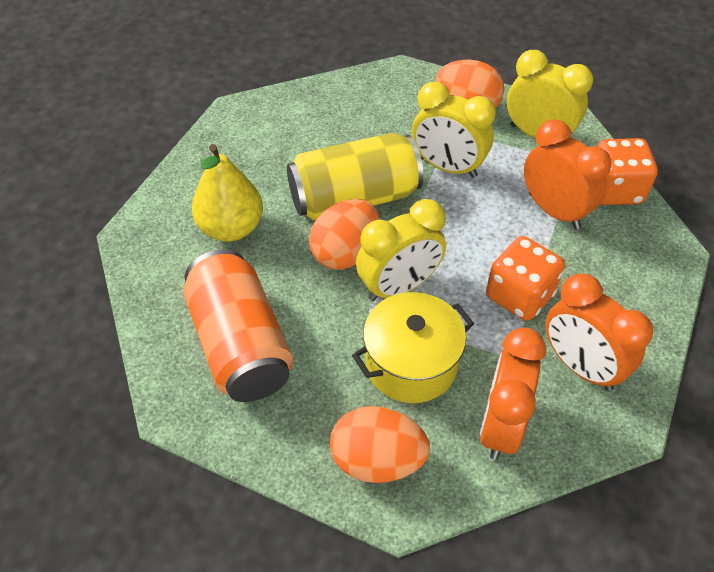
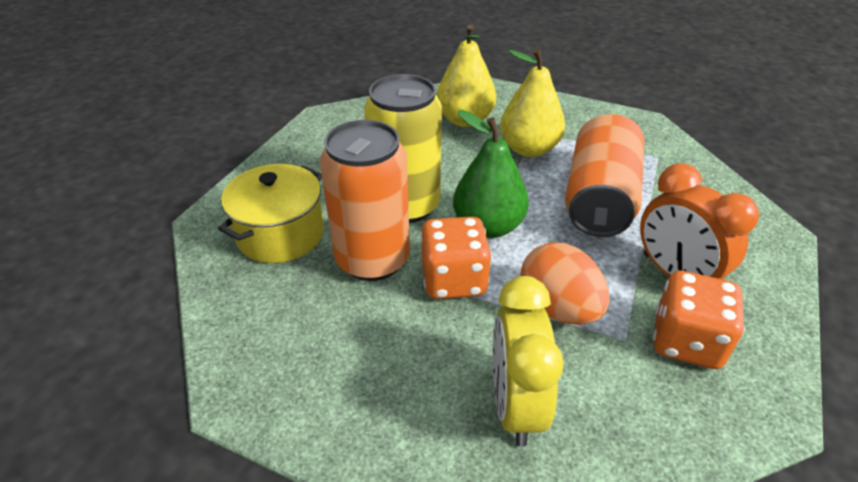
green pear: none = 0 -> [453,110,529,238] = 1
orange can: [184,249,293,402] = 1 -> [320,120,410,281] [565,114,644,237] = 2
orange clock: [480,328,546,460] [524,119,612,229] [545,274,653,391] = 3 -> [640,163,759,279] = 1
orange egg: [309,199,379,270] [330,406,430,483] [436,60,504,108] = 3 -> [520,243,610,325] = 1
yellow clock: [356,199,446,301] [412,82,496,178] [507,50,593,138] = 3 -> [493,276,564,447] = 1
yellow pear: [192,144,263,241] = 1 -> [436,24,496,127] [500,48,565,157] = 2

